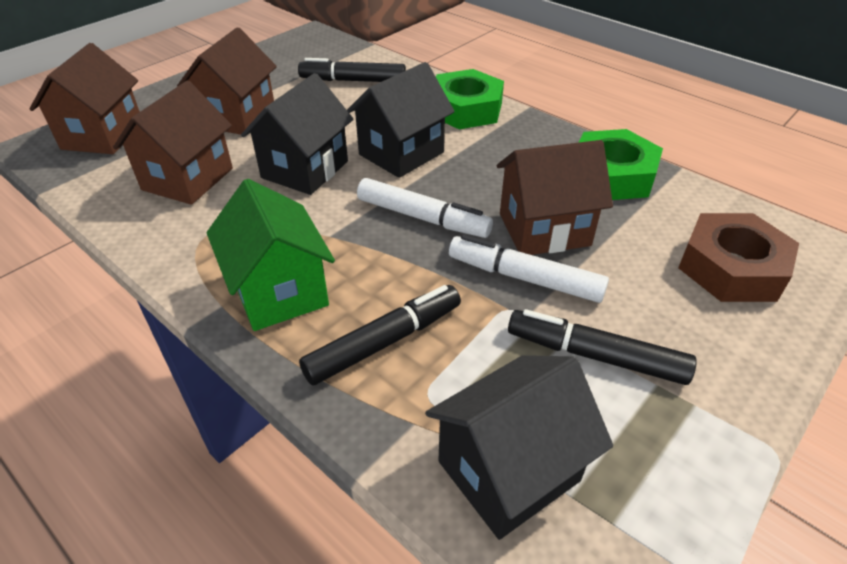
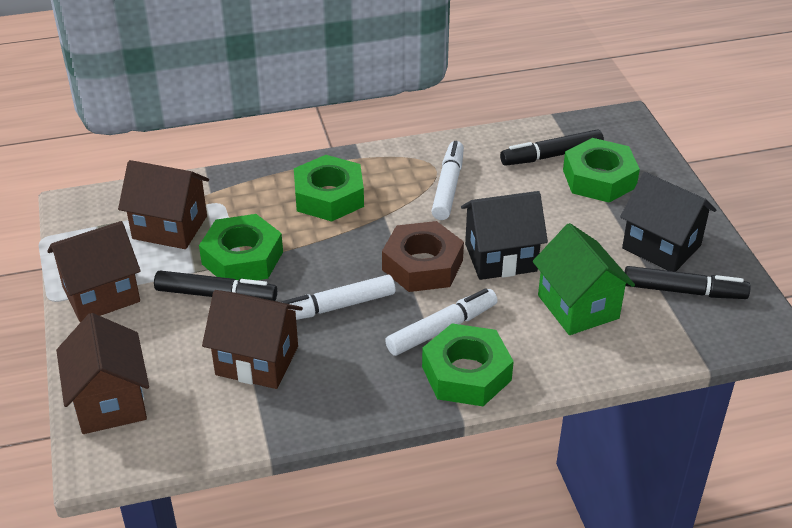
black house: [241,73,353,195] [347,62,455,178] [425,355,613,540] = 3 -> [461,191,548,280] [620,172,716,272] = 2
green nut: [436,69,504,129] [579,129,663,200] = 2 -> [199,214,283,280] [294,155,364,221] [422,323,514,406] [563,138,640,203] = 4
white marker: [357,178,493,238] [449,234,609,303] = 2 -> [281,275,396,320] [385,288,498,356] [431,141,464,220] = 3

